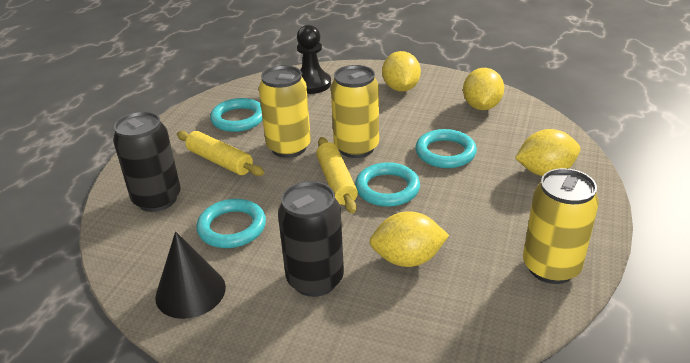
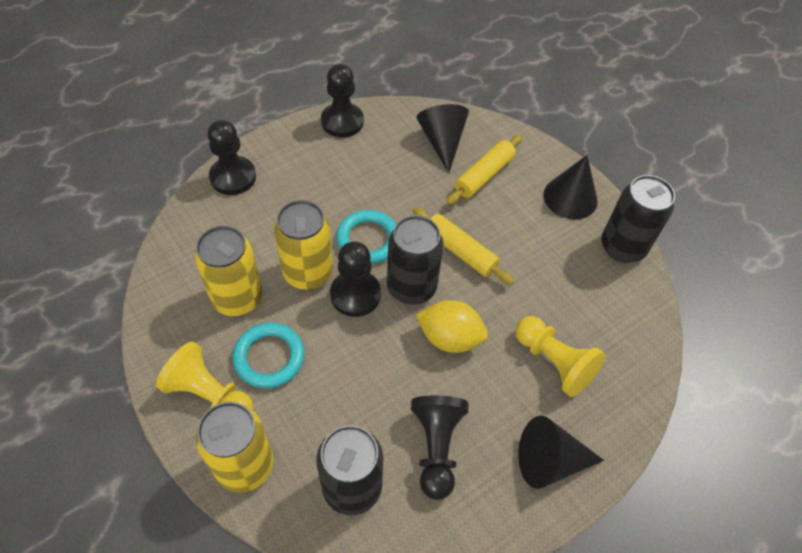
black can: [113,111,181,212] [278,181,344,297] = 2 -> [316,425,384,515] [387,215,444,305] [601,175,675,263] = 3
black cone: [155,231,226,319] = 1 -> [417,104,469,173] [518,416,604,489] [544,155,598,220] = 3
black pawn: [297,25,331,94] = 1 -> [207,120,256,195] [321,64,364,138] [330,242,381,317] [411,395,469,500] = 4
turquoise ring: [196,199,266,248] [210,98,263,132] [355,162,420,207] [415,129,477,168] = 4 -> [232,323,304,388] [336,210,396,264] = 2
yellow lemon: [369,211,449,267] [382,51,421,92] [463,68,504,110] [515,129,580,176] = 4 -> [416,300,488,353] = 1
yellow pawn: none = 0 -> [156,341,253,410] [515,316,605,397] = 2

